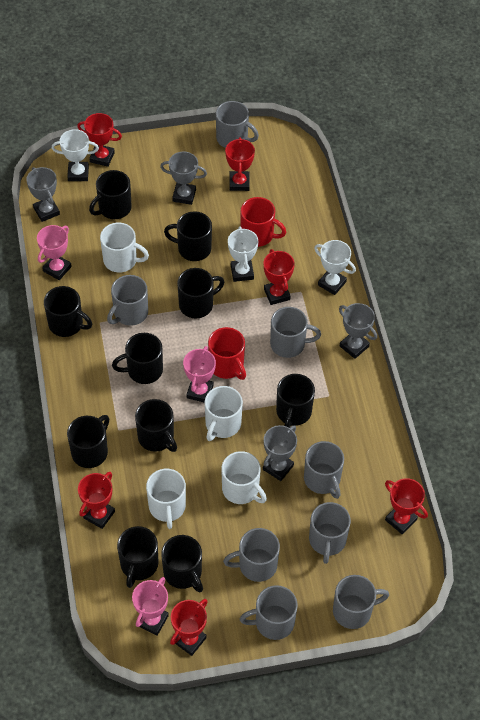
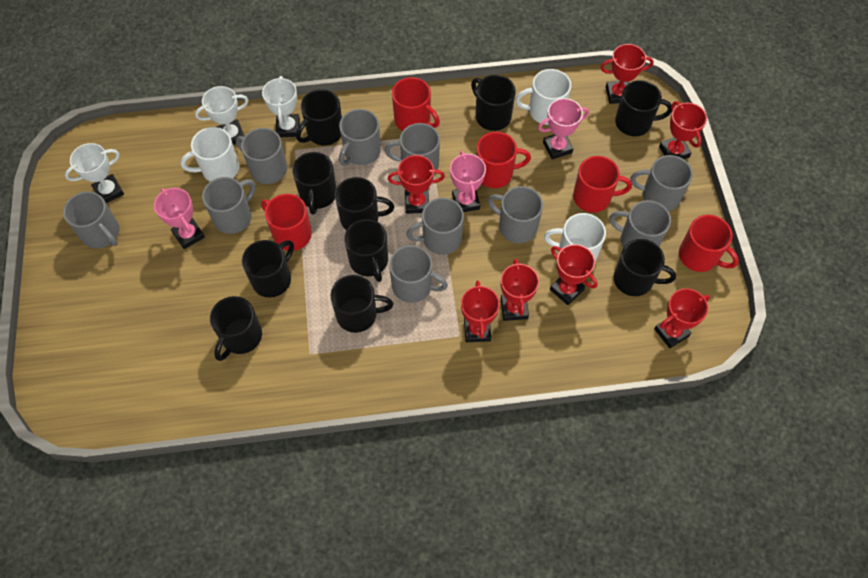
grey mug: [107,275,148,326] [216,101,259,148] [223,528,280,582] [240,585,298,640] [270,307,321,358] [304,441,344,499] [309,502,351,564] [333,575,389,629] = 8 -> [63,191,120,249] [202,177,256,234] [236,128,287,184] [339,109,381,166] [385,123,440,174] [389,245,448,303] [406,198,464,255] [488,186,543,243] [609,200,671,248] [630,155,693,211] = 10
grey trophy: [26,167,60,222] [160,152,207,205] [263,425,297,481] [339,303,377,359] = 4 -> none = 0
red mug: [208,327,246,380] [240,197,286,247] = 2 -> [261,194,312,251] [392,77,440,131] [476,132,531,188] [573,156,632,213] [679,215,739,272] = 5
red trophy: [77,113,122,167] [78,472,115,529] [170,599,208,656] [225,137,255,191] [264,249,295,305] [385,478,428,534] = 6 -> [388,155,445,214] [461,280,500,342] [501,259,539,321] [550,244,598,305] [600,44,654,104] [654,288,710,348] [659,101,707,159] = 7
white mug: [100,223,149,273] [146,469,186,529] [205,386,243,441] [221,451,267,504] = 4 -> [180,127,239,182] [515,69,571,125] [544,213,606,262] = 3

